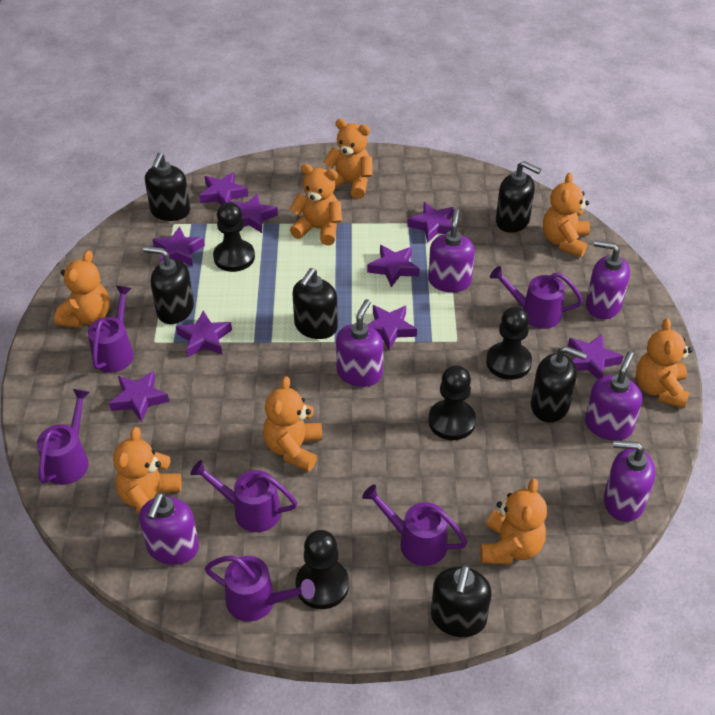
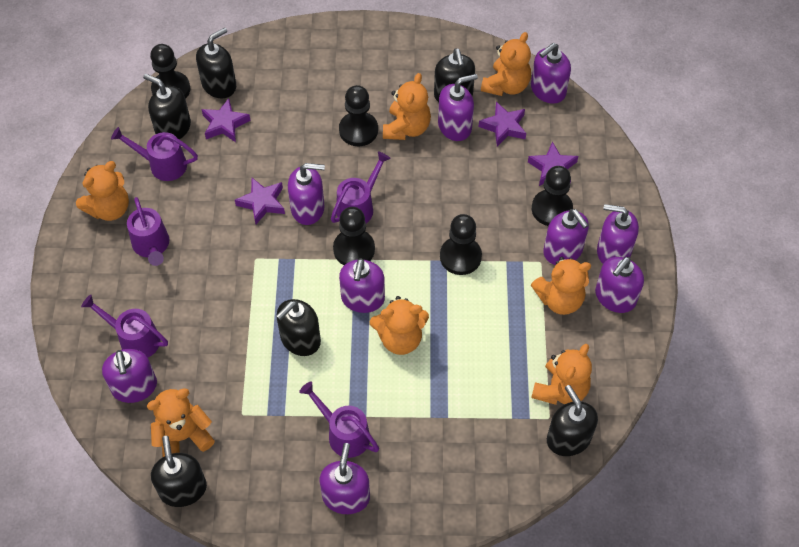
black pawn: [213,202,255,272] [295,530,349,609] [428,365,476,440] [486,307,532,380] = 4 -> [150,44,190,99] [333,207,375,265] [339,85,378,146] [440,214,482,275] [532,166,573,226] = 5
orange teddy bear: [54,250,110,328] [113,427,182,514] [263,376,322,471] [290,164,342,245] [323,119,373,199] [481,478,547,564] [543,173,590,257] [636,318,692,408] = 8 -> [76,161,129,221] [147,388,215,457] [370,296,429,355] [383,73,431,140] [481,32,531,96] [531,257,591,315] [531,344,592,405] = 7
purple soap dispenser: [139,492,199,565] [336,299,384,387] [428,209,475,292] [585,351,642,441] [586,240,630,319] [604,441,655,522] = 6 -> [102,349,157,403] [288,163,325,225] [319,443,370,514] [339,258,385,313] [438,74,478,141] [531,43,571,104] [543,209,589,265] [595,257,644,313] [597,204,639,264] = 9
purple star: [109,371,169,422] [152,226,205,266] [176,311,232,357] [199,172,248,205] [231,193,278,233] [367,245,420,287] [367,305,417,350] [407,202,454,243] [568,334,623,379] = 9 -> [201,98,251,142] [235,178,285,224] [479,102,526,146] [528,142,578,186] = 4
purple watering can: [37,389,90,485] [88,286,134,373] [190,460,297,532] [205,555,315,622] [362,484,467,566] [490,266,583,329] = 6 -> [81,295,168,357] [111,127,198,181] [127,197,169,266] [299,382,379,458] [331,151,391,223] = 5

